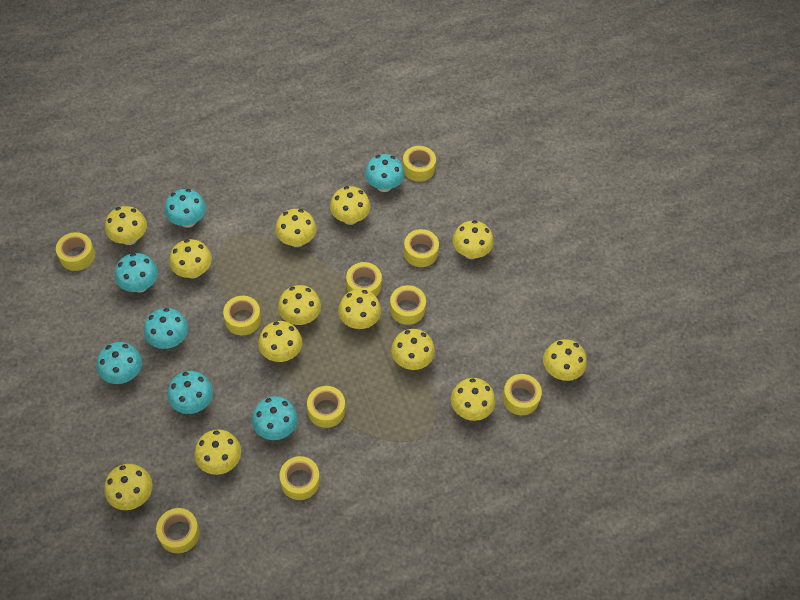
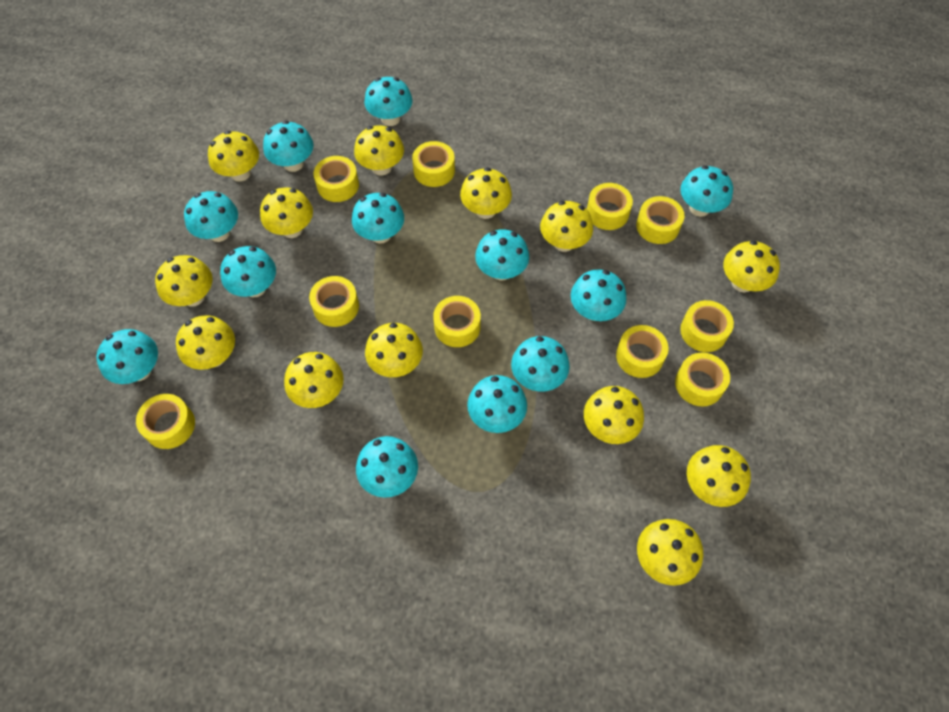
turquoise mushroom: [97,342,142,384] [115,253,158,292] [144,308,188,349] [165,189,206,228] [168,371,213,414] [252,396,298,440] [365,154,404,192] = 7 -> [96,329,158,384] [184,191,238,242] [220,246,276,297] [263,121,314,172] [352,193,404,244] [356,436,418,498] [364,77,413,126] [467,375,527,433] [475,229,529,281] [511,336,570,392] [571,269,626,321] [680,165,733,217] = 12

